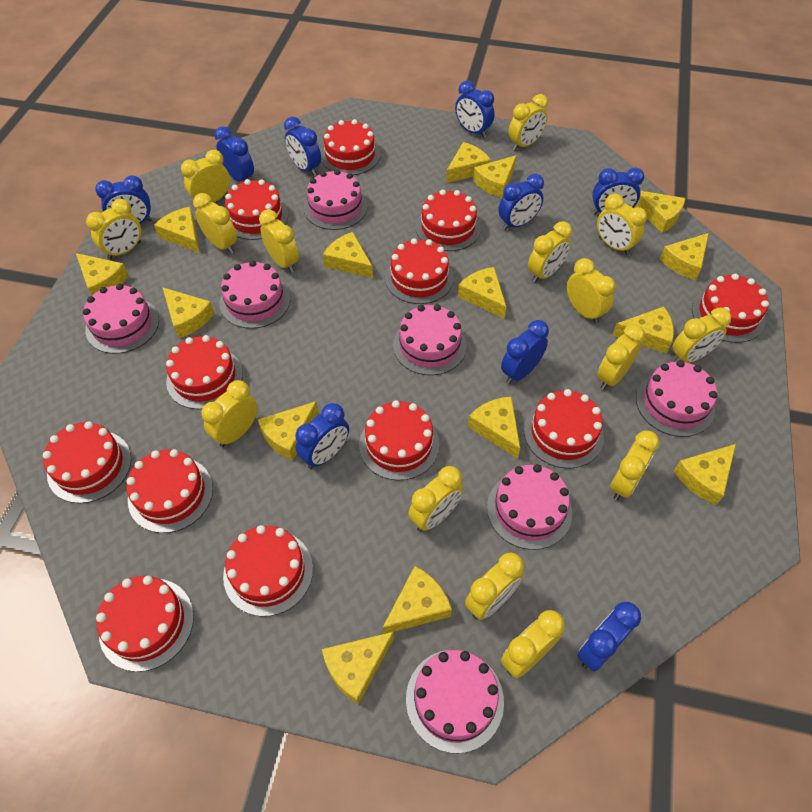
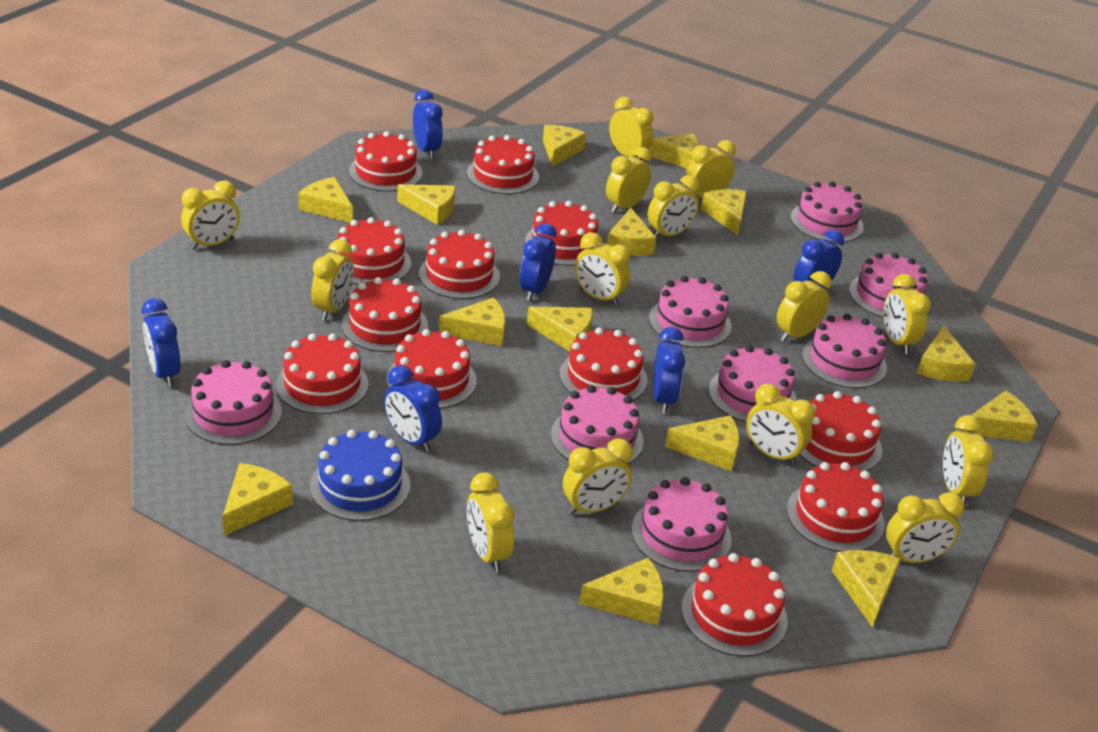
blue cake: none = 0 -> [310,430,410,521] = 1
blue clock: [95,175,152,224] [215,126,254,181] [284,117,321,176] [295,403,349,469] [455,81,495,138] [498,174,544,230] [501,320,549,384] [577,602,641,672] [592,168,644,215] = 9 -> [142,298,181,387] [384,365,442,452] [413,89,443,159] [520,223,557,301] [653,326,685,413] [793,230,844,289] = 6
pink cake: [83,284,159,354] [220,260,290,329] [304,169,367,230] [393,304,466,375] [406,650,504,753] [487,464,572,550] [636,360,717,437] = 7 -> [185,360,282,445] [551,385,644,464] [631,477,732,572] [649,276,731,348] [709,345,797,422] [790,182,864,242] [802,314,887,388] [849,253,928,317] = 8
yellow cheese: [76,253,129,295] [154,207,200,253] [162,287,215,338] [258,401,318,461] [322,632,394,705] [323,232,373,278] [382,566,452,634] [446,142,491,183] [458,267,506,319] [468,396,520,459] [473,155,517,198] [612,306,674,354] [635,191,685,233] [660,233,709,280] [674,444,736,505] = 15 -> [222,463,293,536] [298,177,353,223] [397,184,455,225] [439,297,505,346] [527,307,593,351] [543,125,586,167] [579,557,664,625] [607,208,656,256] [648,134,699,169] [665,415,740,471] [701,189,747,235] [832,550,901,628] [917,326,976,382] [964,390,1037,442] = 14
yellow clock: [86,199,141,260] [181,150,230,207] [193,193,237,254] [201,380,258,447] [259,209,299,273] [408,466,463,532] [465,552,524,620] [501,610,565,678] [508,94,548,151] [528,221,572,283] [567,258,616,324] [597,194,647,255] [597,324,645,390] [610,431,659,500] [672,307,731,363] = 15 -> [181,181,240,249] [311,239,354,320] [467,472,515,572] [563,438,633,515] [575,232,630,306] [606,147,652,213] [609,97,653,160] [648,175,699,238] [685,140,736,198] [746,384,815,465] [777,271,832,342] [883,274,931,354] [886,492,964,563] [943,415,994,506] = 14

